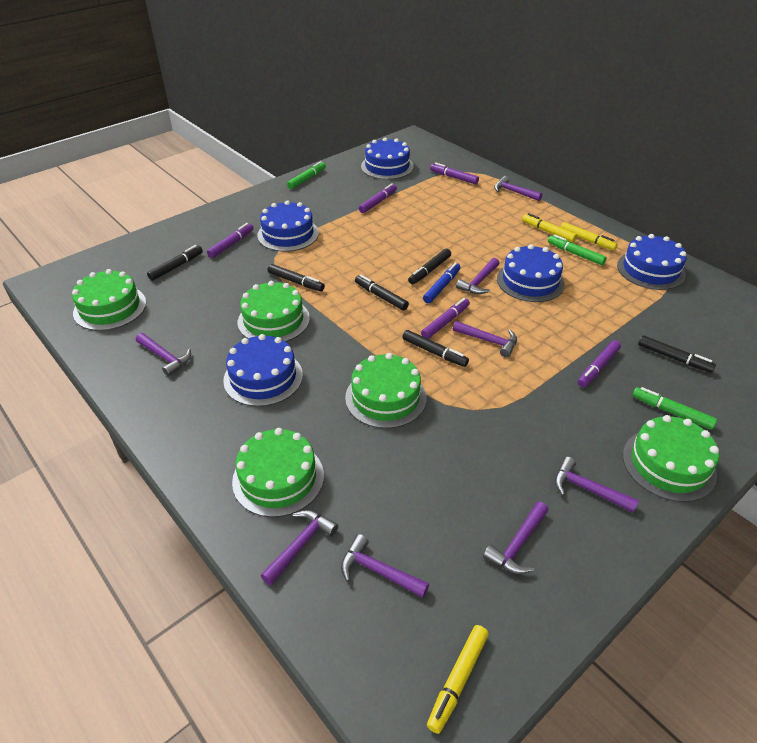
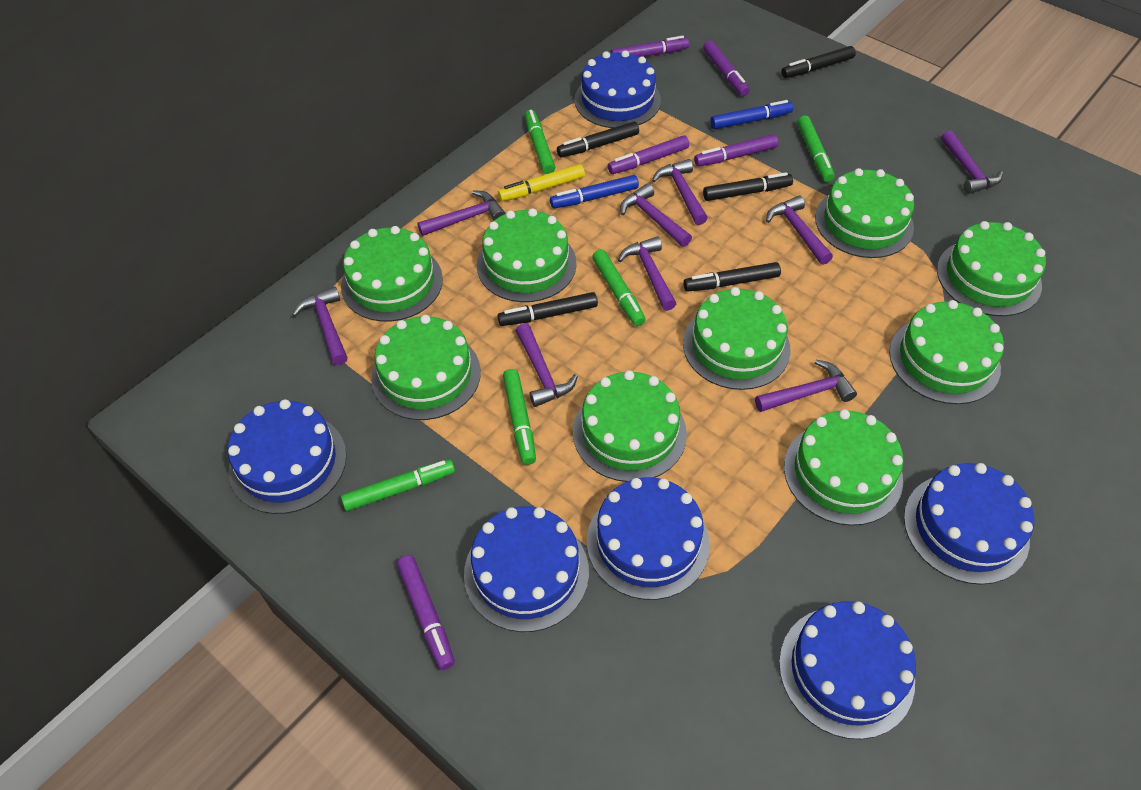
black marker: [147,245,203,281] [268,264,325,291] [355,275,409,310] [402,330,469,367] [408,249,451,284] [638,335,716,373] = 6 -> [498,292,598,326] [557,122,639,158] [683,262,781,292] [703,172,793,201] [781,46,856,78] = 5
blue cake: [223,334,303,407] [257,200,319,252] [361,138,414,180] [497,244,565,302] [617,234,687,290] = 5 -> [228,399,347,514] [464,506,589,632] [574,50,661,128] [587,477,710,600] [779,601,916,739] [904,463,1034,585] = 6
blue marker: [423,263,461,303] = 1 -> [550,175,639,208] [710,100,793,129] = 2
green cake: [72,269,146,331] [232,428,324,517] [238,281,310,342] [345,353,426,429] [623,415,719,502] = 5 -> [341,226,443,322] [371,315,481,420] [477,208,576,302] [573,370,687,482] [683,287,791,390] [784,409,904,526] [815,168,914,258] [889,300,1004,404] [937,221,1046,316] = 9
green marker: [287,161,326,189] [548,235,607,265] [632,387,717,430] = 3 -> [341,459,455,511] [503,369,536,465] [525,110,555,174] [592,249,646,326] [797,115,835,182] = 5
purple hammer: [136,333,191,376] [261,510,338,585] [341,534,429,598] [453,321,517,357] [456,258,500,294] [483,502,549,574] [494,176,543,201] [555,457,639,513] = 8 -> [292,286,348,365] [417,190,506,236] [516,323,578,407] [618,236,676,311] [620,183,692,247] [652,159,708,225] [755,360,857,412] [766,196,833,265] [941,130,1003,194] = 9
yellow marker: [427,625,489,734] [522,213,577,242] [560,222,618,251] = 3 -> [498,164,585,202] = 1

